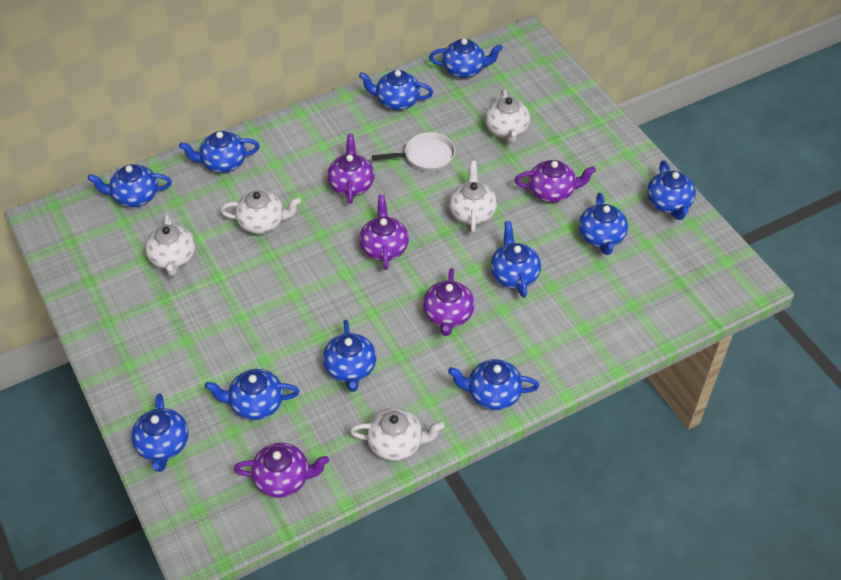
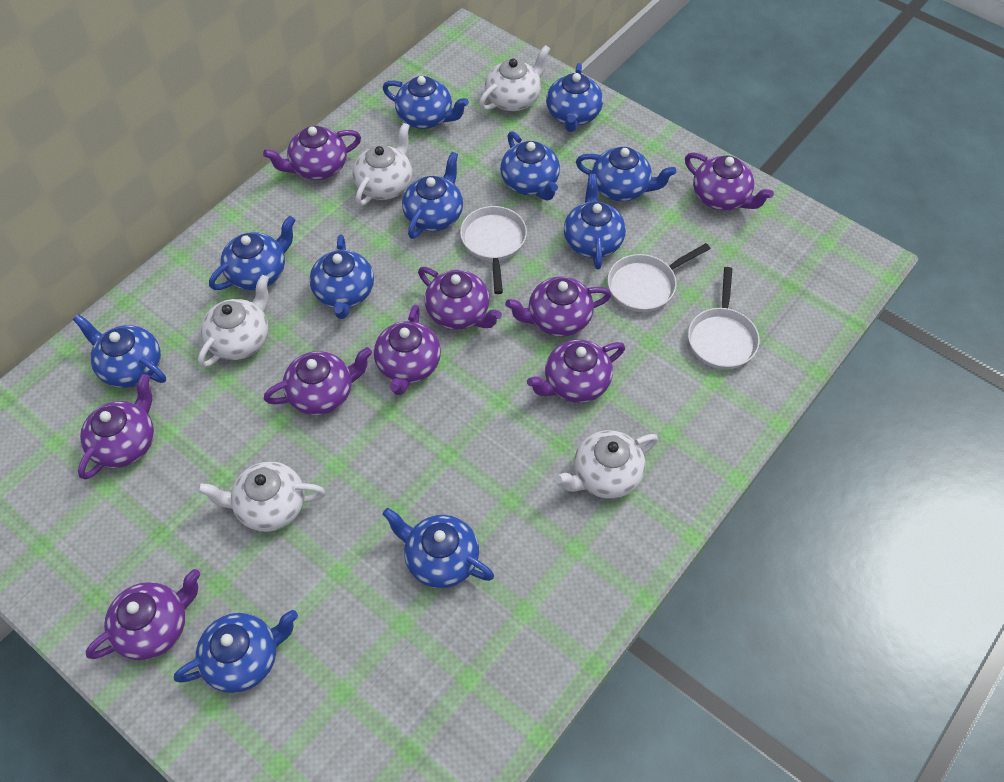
purple teapot: [234,443,329,498] [327,133,375,204] [359,195,409,270] [423,268,475,336] [514,160,596,203] = 5 -> [78,374,154,480] [86,569,200,660] [263,126,361,180] [264,347,372,415] [374,305,441,395] [418,267,502,330] [505,276,611,337] [527,340,625,403] [685,152,774,211] = 9
white pan: [372,132,455,171] = 1 -> [460,206,527,294] [608,243,710,312] [688,267,760,369] = 3

